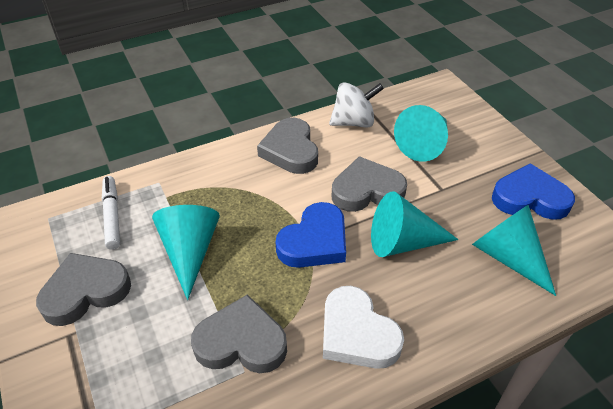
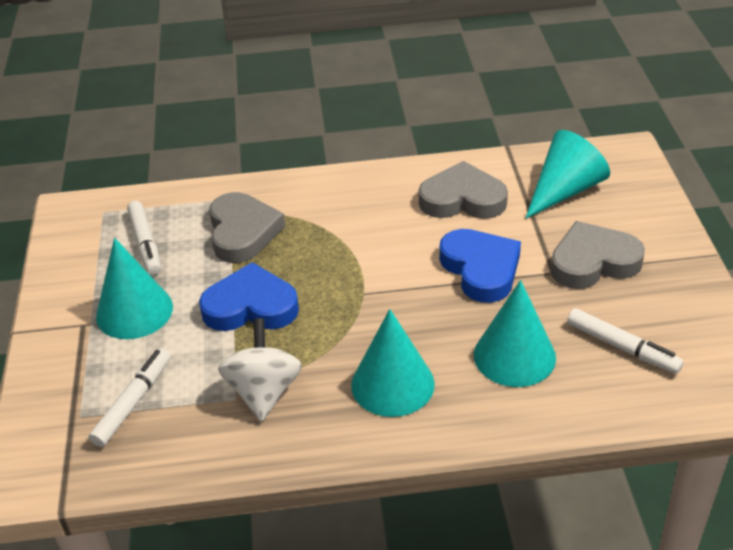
grey heart: [36,253,131,326] [191,294,287,373] [257,118,318,174] [332,156,407,212] = 4 -> [209,192,285,263] [419,161,508,219] [550,221,645,289] = 3
white heart: [323,286,404,369] = 1 -> none = 0
white marker: [102,176,120,250] = 1 -> [89,348,171,447] [127,201,161,275] [567,308,684,374] = 3

